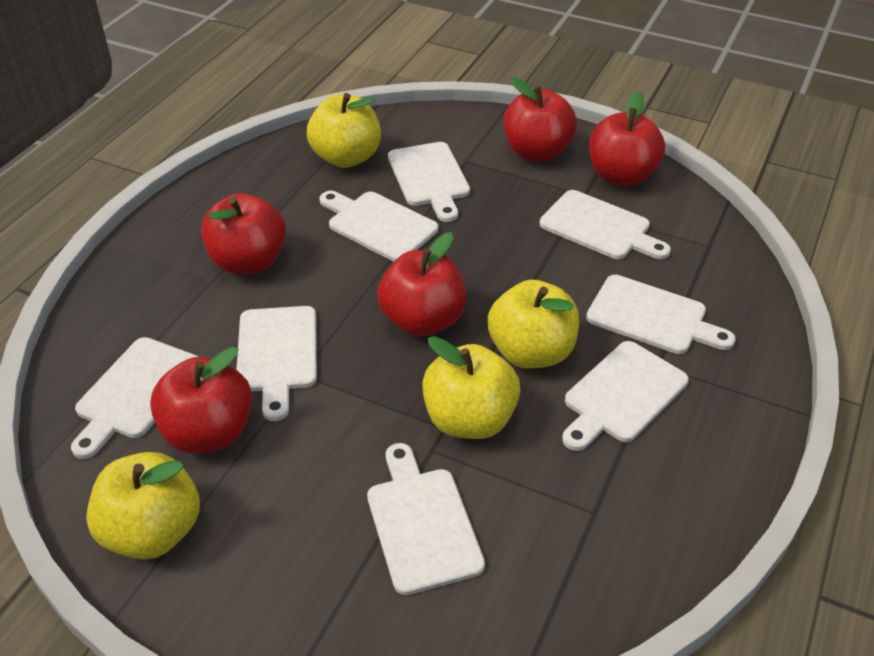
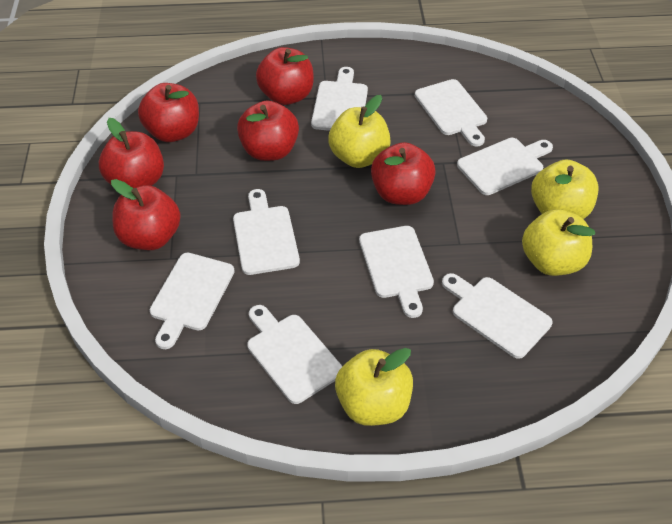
red apple: [150,347,252,453] [201,193,286,274] [377,232,467,336] [504,77,577,162] [589,91,665,186] = 5 -> [99,118,164,188] [111,179,181,250] [138,83,199,142] [237,101,299,161] [256,47,314,105] [371,142,436,205] = 6

